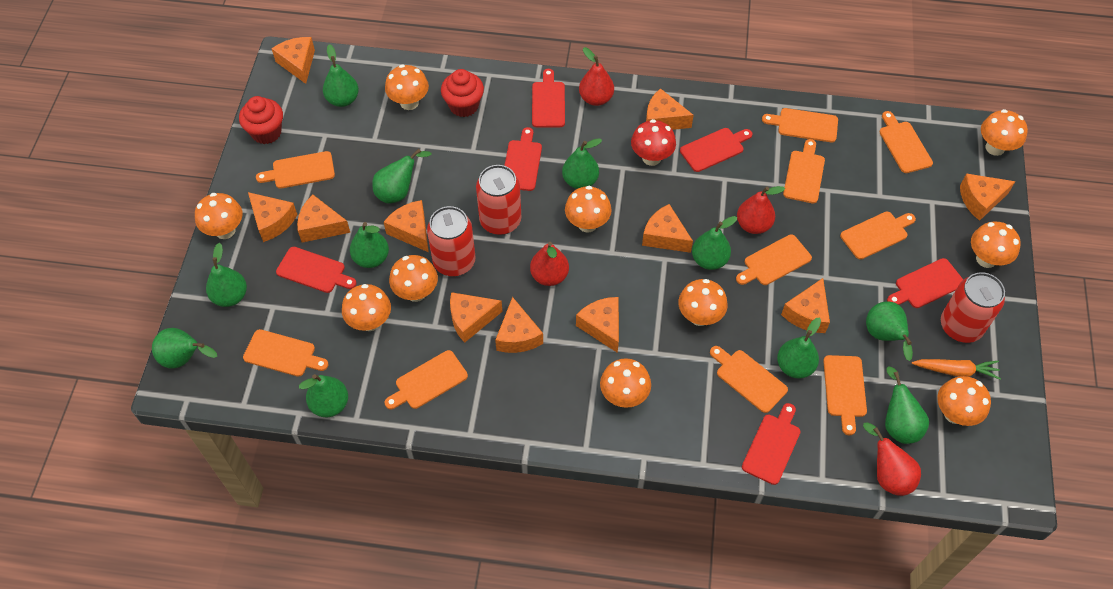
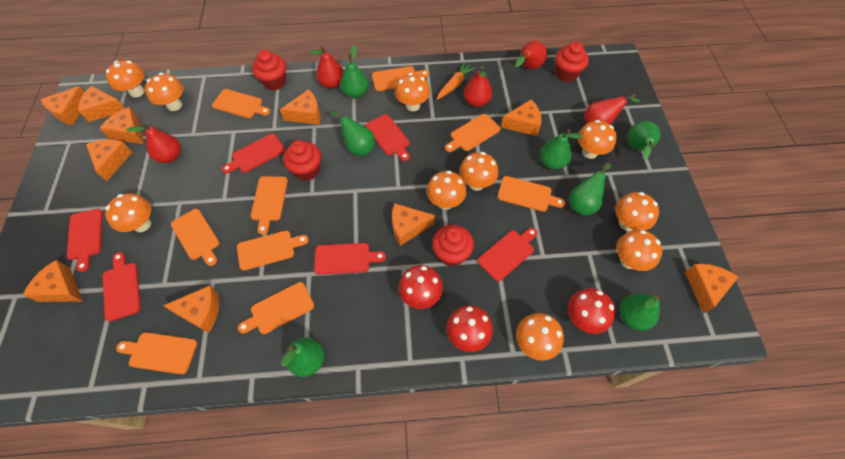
green pear: [152,328,217,369] [206,243,247,307] [299,374,348,417] [323,44,359,107] [350,222,389,268] [372,149,431,203] [562,138,602,189] [692,216,737,270] [777,318,821,379] [866,302,913,361] [885,366,929,444] = 11 -> [281,337,324,377] [332,109,375,156] [340,45,368,98] [540,129,583,170] [569,162,611,216] [620,294,660,331] [627,121,661,160] = 7
orange cheese: [248,192,298,242] [272,37,315,84] [297,195,350,243] [384,200,429,252] [450,292,503,343] [495,297,543,353] [576,297,619,353] [642,204,693,253] [646,88,694,130] [781,278,830,333] [960,173,1016,221] = 11 -> [23,260,83,302] [41,86,85,125] [78,86,125,122] [86,139,132,182] [100,107,144,144] [163,285,219,333] [280,89,321,125] [392,203,435,246] [501,99,542,136] [685,264,738,314] = 10
orange cutting board: [243,329,329,377] [256,151,335,189] [385,350,468,409] [710,346,788,413] [736,234,812,285] [762,108,838,142] [783,139,825,204] [823,355,867,436] [840,212,916,260] [880,111,933,173] = 10 -> [116,332,197,374] [171,209,219,266] [212,89,270,118] [237,230,309,271] [238,282,314,334] [251,176,288,235] [372,66,429,91] [445,114,501,152] [498,176,565,212] = 9
red can: [427,206,476,276] [476,165,521,235] [941,272,1005,343] = 3 -> none = 0
red cupcake: [239,96,283,144] [441,69,484,117] = 2 -> [252,50,286,91] [283,140,321,181] [432,225,474,267] [555,41,589,82] = 4
red mushroom: [631,119,676,166] = 1 -> [398,265,443,309] [446,305,493,352] [568,288,616,334] = 3
red pear: [530,242,569,286] [579,47,614,106] [737,186,785,234] [863,422,921,496] = 4 -> [126,123,181,163] [310,46,344,89] [464,66,492,107] [515,41,547,69] [584,94,640,125] = 5

